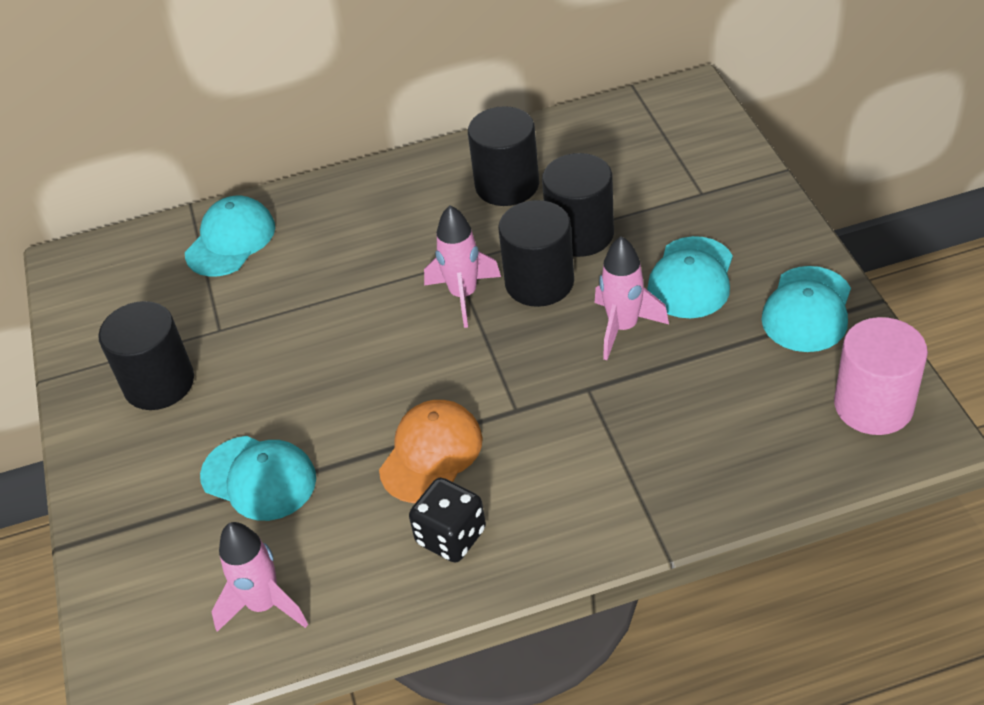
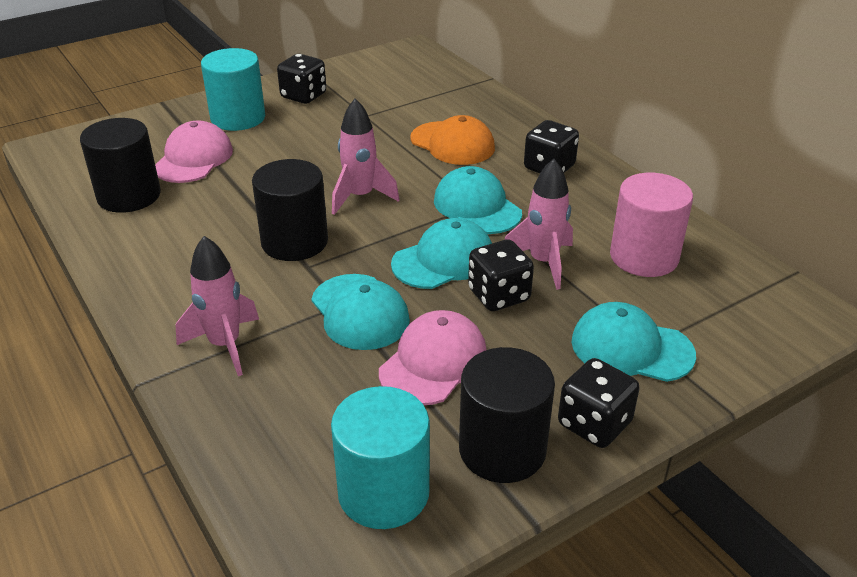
black cylinder: [98,301,194,410] [468,106,539,206] [498,200,574,307] [542,153,614,257] = 4 -> [80,118,161,213] [252,159,328,261] [459,347,555,483] = 3
black dice: [409,478,486,562] = 1 -> [277,54,326,104] [468,239,534,311] [524,120,579,173] [558,358,640,448] = 4
pink cap: none = 0 -> [155,120,233,183] [379,310,486,405] = 2
turquoise cylinder: none = 0 -> [201,48,265,131] [331,386,430,529] = 2

